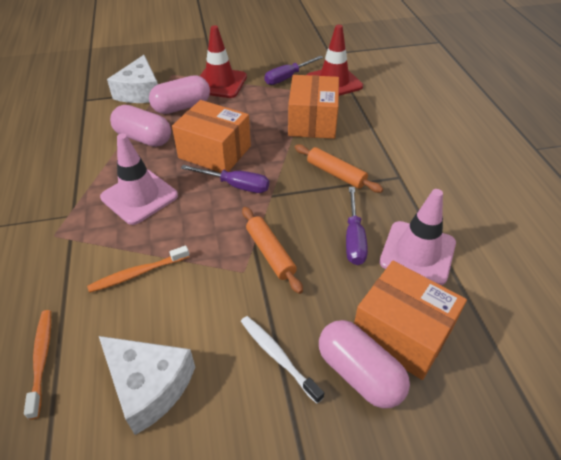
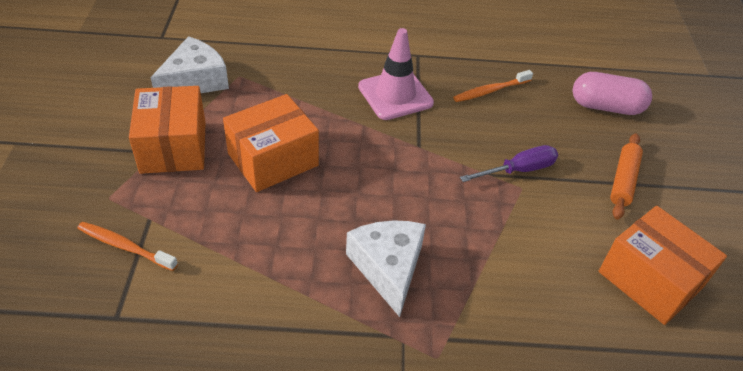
orange rolling pin: [242,207,303,294] [295,144,383,193] = 2 -> [610,133,643,220] = 1
pink capsule: [110,105,171,147] [149,75,210,114] [319,320,410,408] = 3 -> [573,72,652,115] = 1
pink traffic cone: [100,133,178,225] [380,189,456,285] = 2 -> [358,28,434,120] = 1
purple screwdriver: [181,165,269,193] [264,56,323,85] [346,187,368,265] = 3 -> [460,145,558,182] = 1
red traffic cone: [200,25,247,98] [306,25,363,96] = 2 -> none = 0
white toothbrush: [241,316,324,404] = 1 -> none = 0

